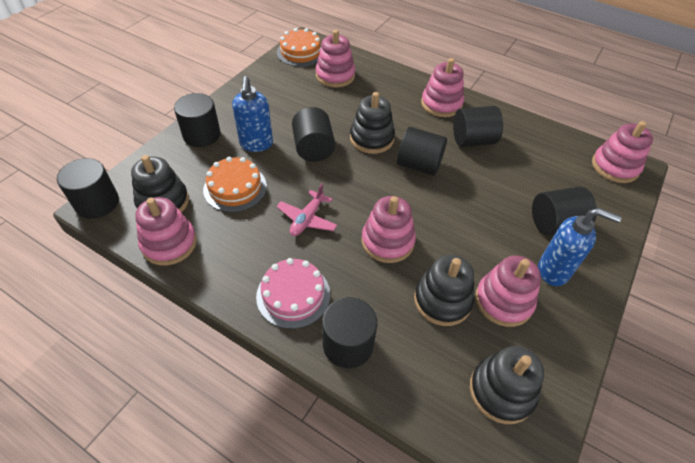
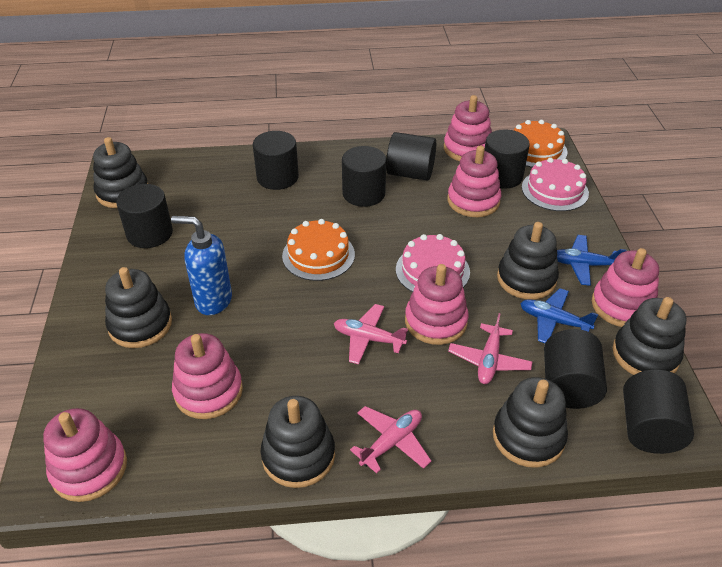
black stacking toy: [131,155,189,213] [350,92,395,154] [414,255,474,326] [470,346,544,424] = 4 -> [93,137,148,208] [105,267,172,348] [261,396,335,488] [493,377,568,468] [497,222,559,300] [613,297,686,375] = 6
blue plane: none = 0 -> [520,288,598,343] [557,235,627,286] = 2
blue soap dispenser: [232,76,273,152] [538,208,622,286] = 2 -> [171,216,232,315] = 1
pink cake: [256,258,330,329] = 1 -> [396,234,470,292] [522,158,589,211] = 2
pink plane: [277,184,337,236] = 1 -> [334,304,408,364] [350,406,431,474] [448,313,532,384] = 3

